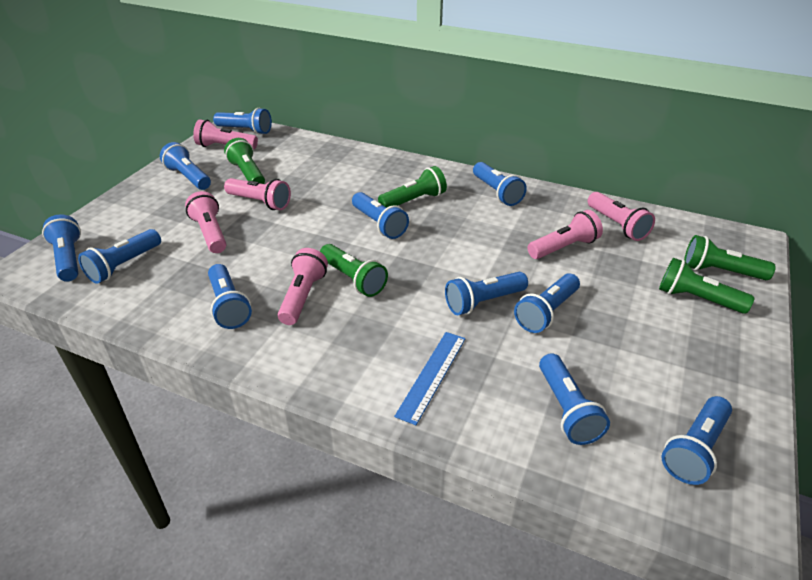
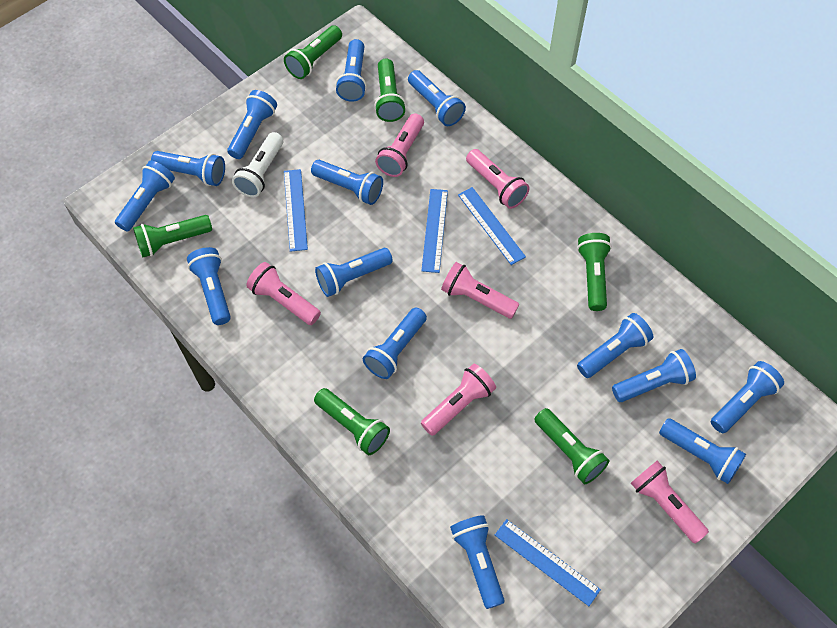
blue flashlight: [42,214,81,281] [78,229,161,284] [160,142,211,190] [208,264,252,329] [213,108,272,135] [352,192,409,239] [445,272,528,315] [473,162,527,206] [514,273,580,333] [539,353,610,445] [662,396,732,485] = 11 -> [115,160,175,232] [151,151,225,186] [187,247,231,325] [227,90,277,159] [311,160,383,205] [315,248,393,297] [336,39,367,102] [363,308,427,379] [408,70,466,126] [450,515,505,609] [577,313,653,378] [612,349,696,402] [659,418,746,484] [711,361,784,433] = 14
blue ruler: [394,332,466,425] = 1 -> [284,169,308,252] [421,189,448,273] [458,187,526,265] [495,519,601,606] = 4
green flashlight: [224,138,265,184] [320,244,388,297] [378,166,447,208] [659,258,754,314] [684,235,776,280] = 5 -> [133,215,212,257] [284,25,342,79] [314,388,390,455] [374,58,406,122] [534,408,609,484] [577,233,612,311] = 6
white flashlight: none = 0 -> [232,132,283,197] = 1

